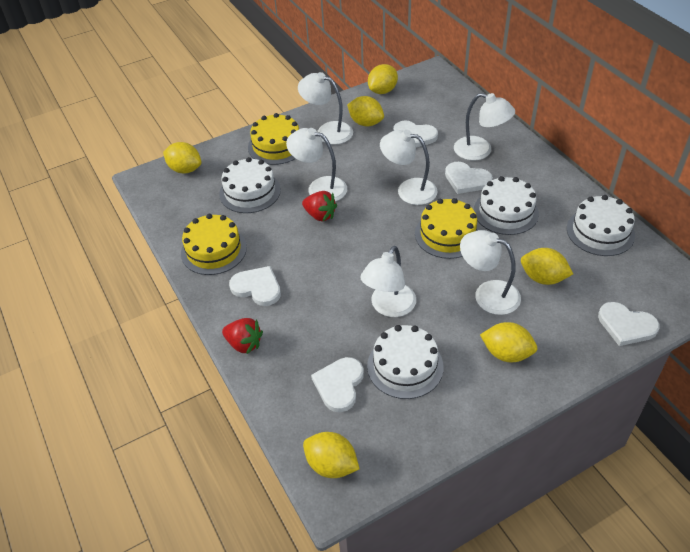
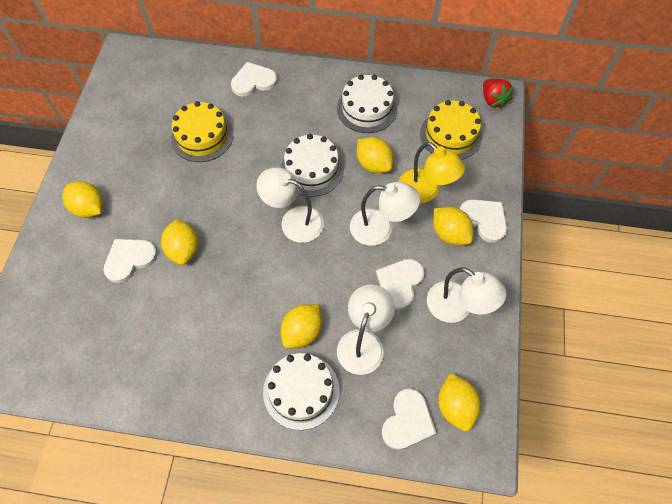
red strawberry: [222,318,263,355] [302,191,337,221] = 2 -> [483,78,514,109] = 1
white cake: [219,157,281,213] [367,325,444,399] [474,176,539,235] [567,195,635,256] = 4 -> [263,353,339,430] [280,134,344,197] [337,75,397,133] = 3
white lamp: [286,128,347,202] [298,72,353,144] [360,246,416,317] [380,130,438,205] [454,93,515,160] [460,230,521,315] = 6 -> [256,167,324,243] [337,285,395,375] [350,182,420,246] [427,267,506,323] = 4
yellow cake: [181,214,247,275] [248,113,299,165] [415,198,480,259] = 3 -> [171,101,233,162] [420,100,482,160] = 2
yellow lamp: none = 0 -> [399,142,465,203] = 1

